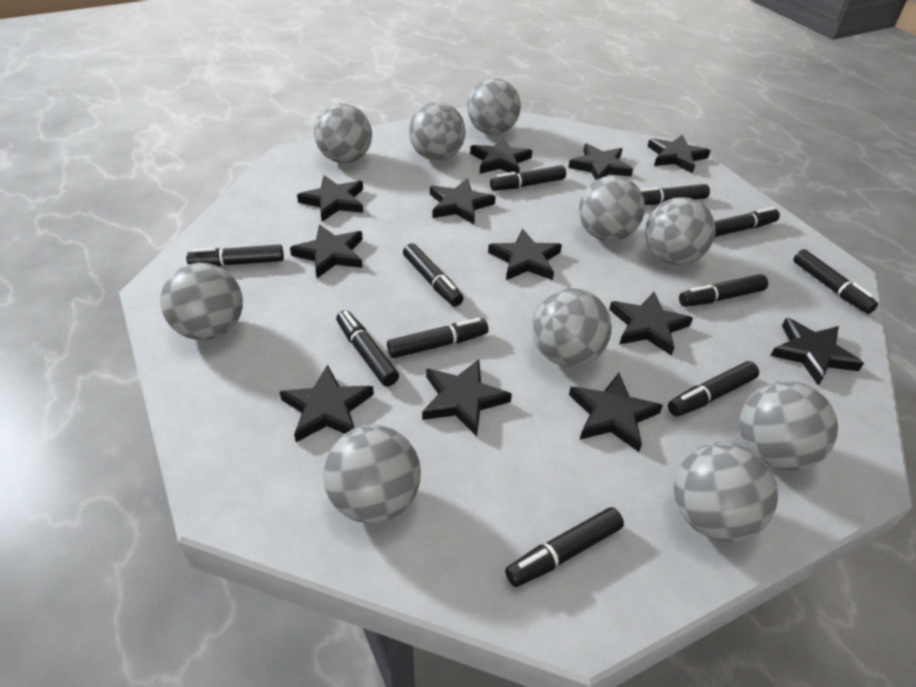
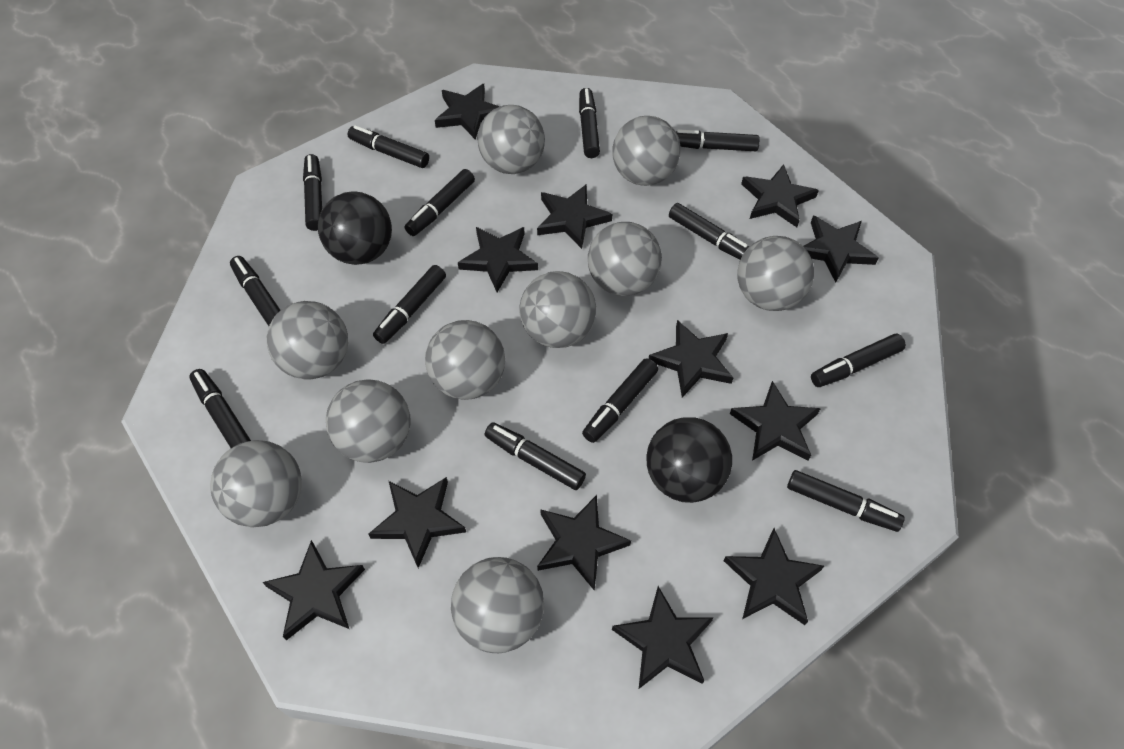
black ball: none = 0 -> [318,192,392,265] [647,417,732,503] = 2
black marker: [186,245,284,267] [336,310,399,386] [387,318,488,358] [403,243,464,307] [490,165,566,191] [505,507,624,587] [640,184,710,205] [668,361,759,417] [679,274,768,307] [715,207,780,237] [793,249,878,314] = 11 -> [189,369,251,448] [230,256,281,326] [303,154,322,231] [348,125,429,168] [373,265,446,344] [405,169,475,236] [485,422,586,490] [579,88,600,158] [582,358,658,443] [669,203,749,260] [675,129,760,151] [787,470,905,532] [811,334,906,387] = 13

